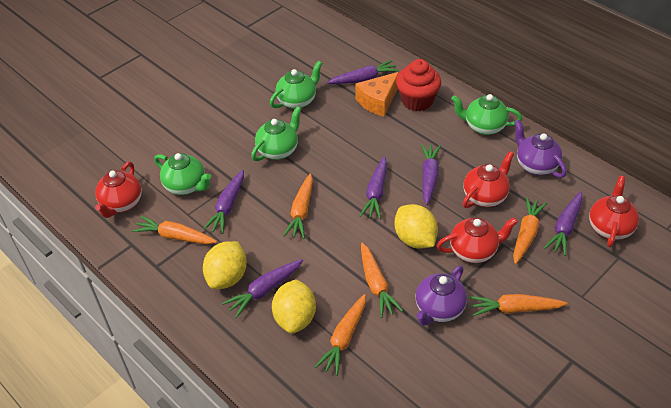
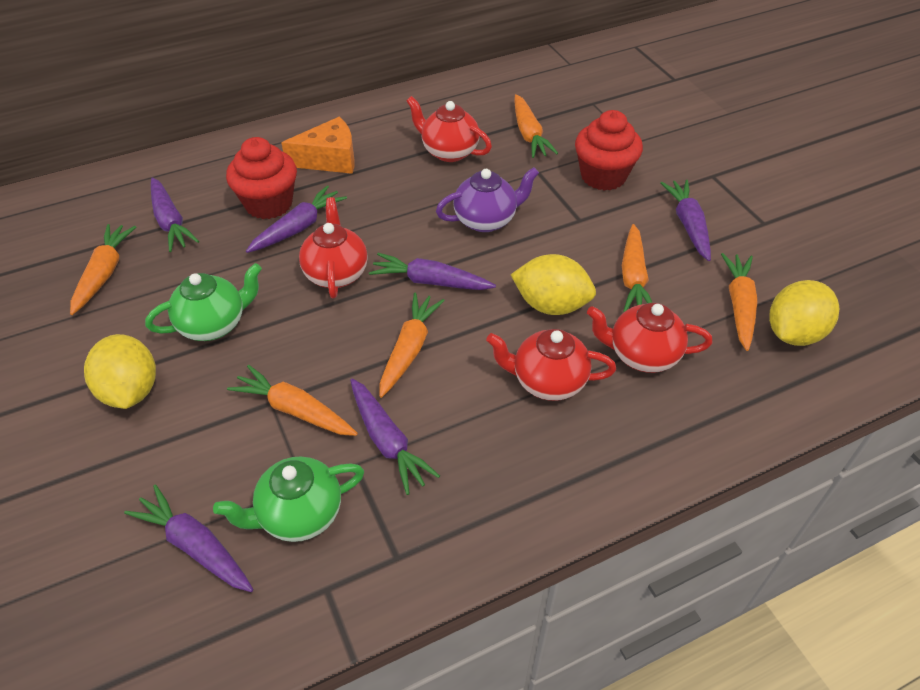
green teapot: [154,153,211,195] [251,107,301,161] [270,61,323,109] [451,94,522,135] = 4 -> [145,263,262,341] [213,456,364,542] = 2
purple teapot: [416,265,467,326] [514,120,567,178] = 2 -> [436,167,539,232] = 1
red cupcake: [396,59,441,111] = 1 -> [226,137,297,219] [575,110,643,191] = 2

